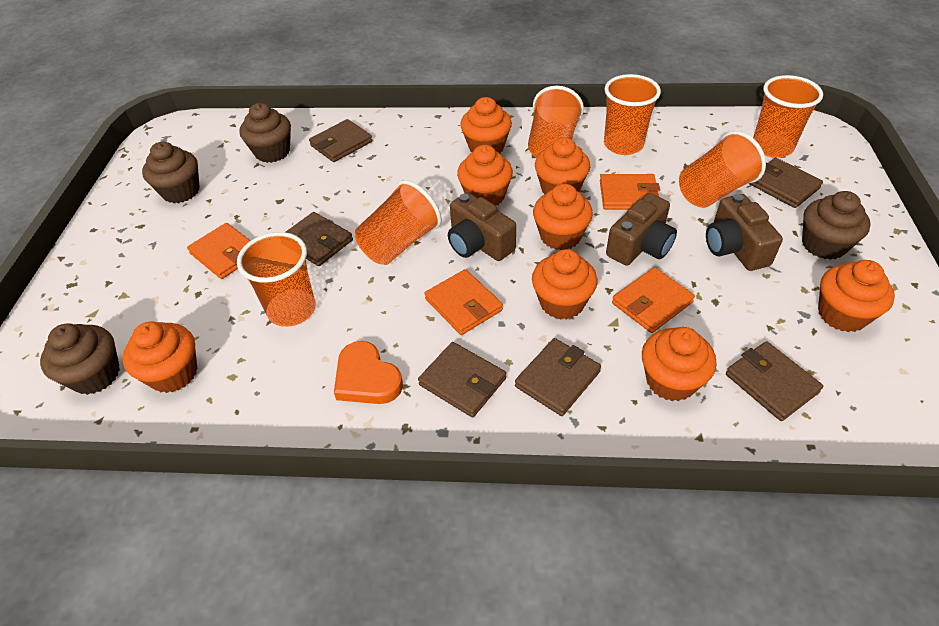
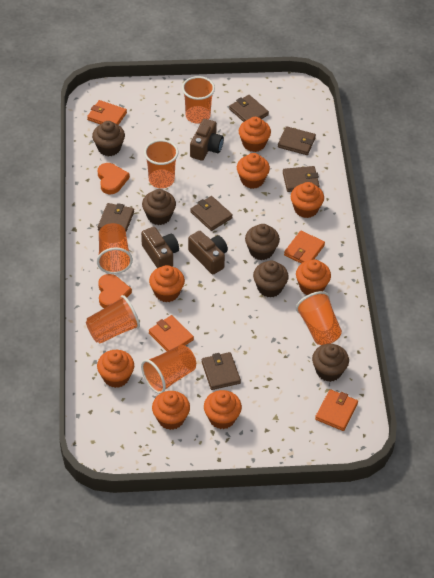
brown cupcake: [40,323,120,395] [142,142,199,203] [240,103,291,163] [802,191,871,260] = 4 -> [92,121,125,156] [142,189,176,225] [245,224,280,260] [253,260,289,298] [312,344,349,382] = 5
orange heart: [334,341,403,404] = 1 -> [98,163,130,194] [98,274,132,308] = 2

